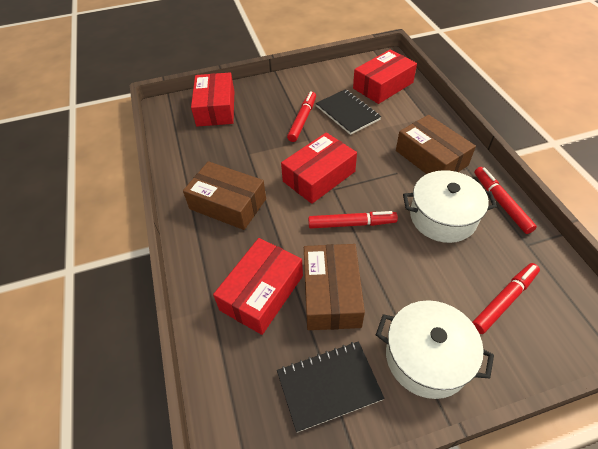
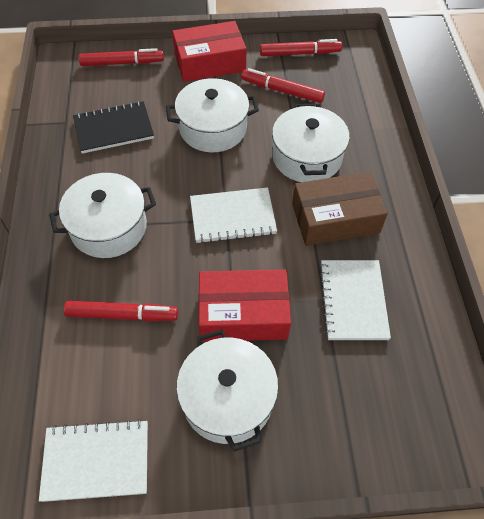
black notebook: [277,341,385,433] [316,89,381,135] = 2 -> [73,101,154,154] = 1
brown box: [183,161,266,230] [304,244,365,330] [396,115,476,174] = 3 -> [292,172,388,246] = 1
red box: [191,73,234,127] [213,238,303,335] [281,132,357,204] [353,49,417,104] = 4 -> [172,21,246,82] [198,269,291,342] = 2
white notebook: none = 0 -> [39,419,148,502] [190,187,277,244] [319,260,391,340] = 3
white pot: [376,300,494,399] [403,170,497,243] = 2 -> [49,173,156,258] [166,78,259,152] [176,329,279,452] [272,104,350,182] = 4

